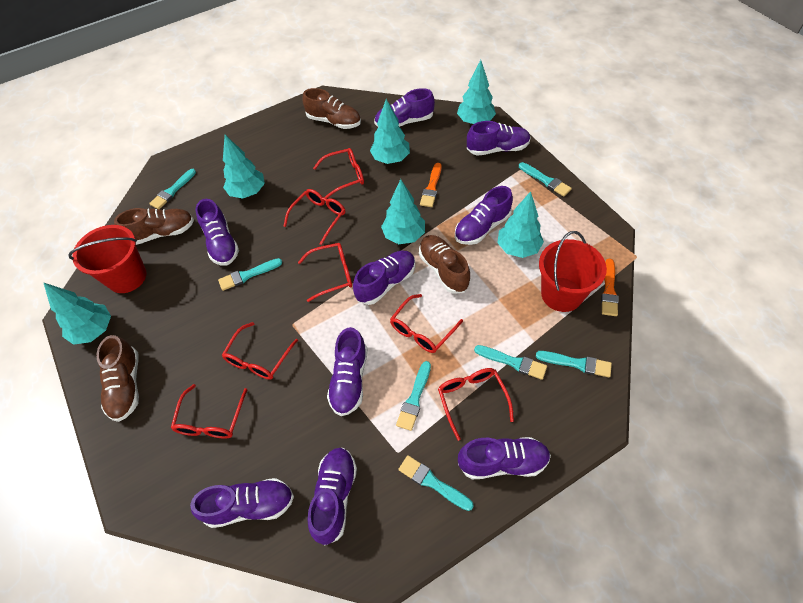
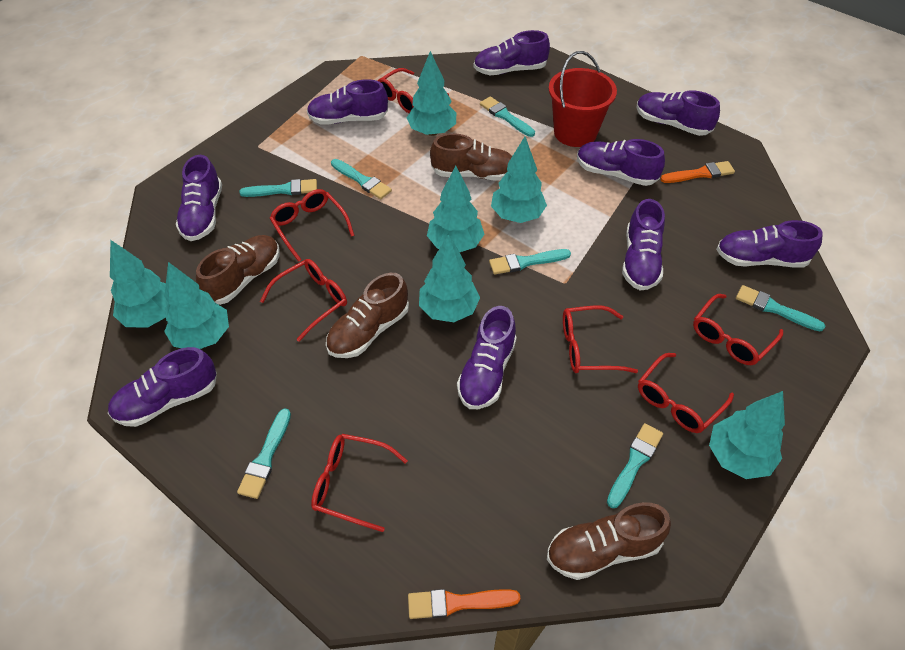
red bucket: [68,225,146,293] [539,231,607,312] = 2 -> [549,51,617,147] = 1
turquoise tree: [43,282,111,345] [223,135,265,199] [370,99,410,164] [381,179,425,244] [457,60,496,124] [497,191,544,258] = 6 -> [110,240,168,328] [164,262,229,349] [407,51,456,136] [419,234,480,322] [427,166,485,252] [491,137,547,223] [709,391,785,479] = 7

